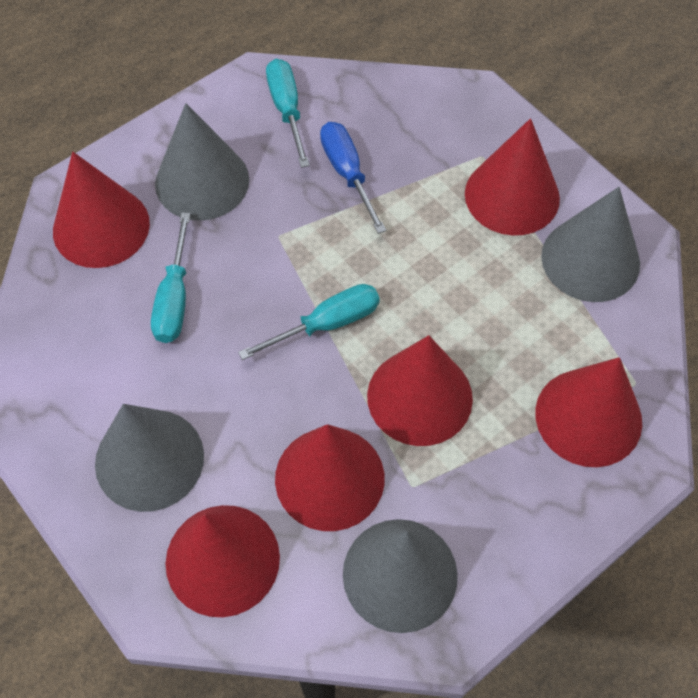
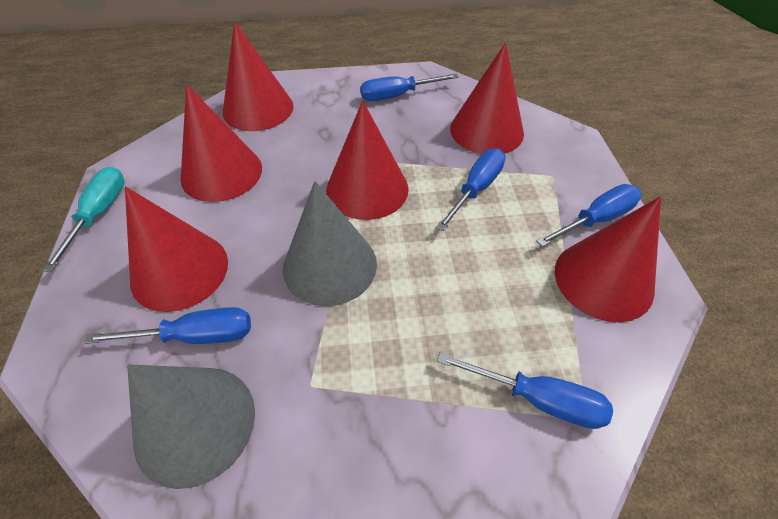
blue screwdriver: [320,122,386,234] = 1 -> [85,307,251,344] [360,74,459,101] [436,148,506,231] [437,352,613,429] [536,184,641,247] = 5
grey cone: [95,404,204,512] [155,103,249,221] [343,519,458,633] [541,187,640,302] = 4 -> [127,364,255,489] [283,181,377,306] = 2
turquoise screwdriver: [151,212,190,343] [238,284,380,360] [266,59,310,168] = 3 -> [42,167,125,272] = 1

